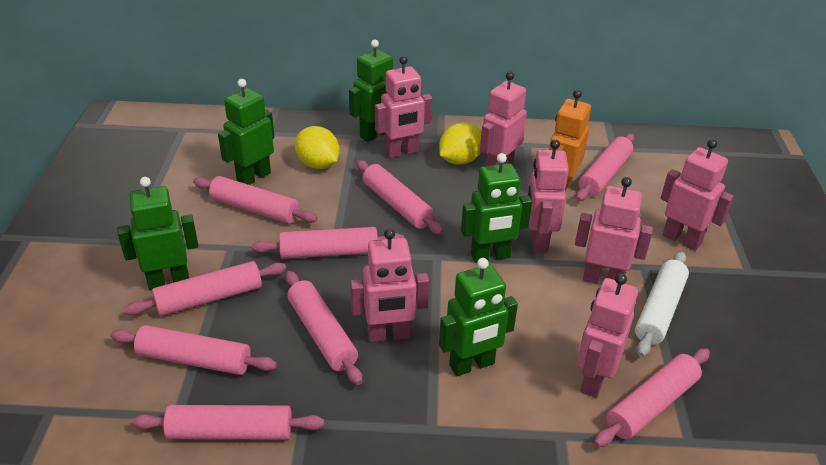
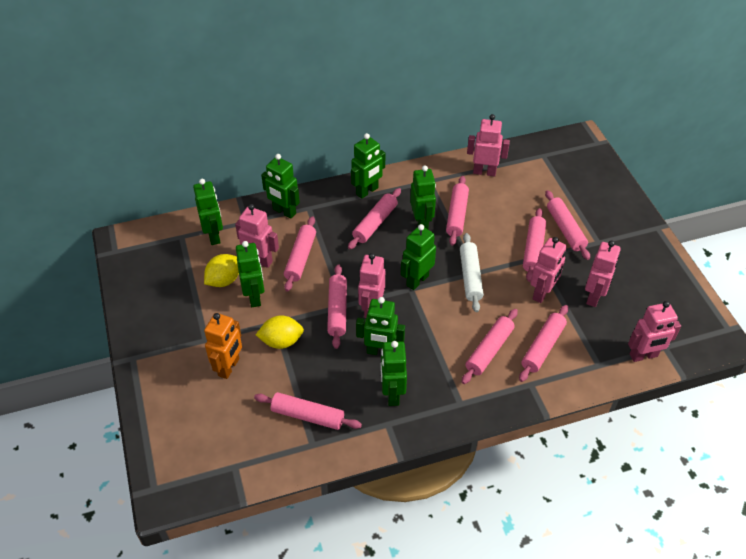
green robot: [117,177,198,291] [218,79,275,185] [349,39,393,142] [439,258,518,376] [461,153,532,263] = 5 -> [193,179,223,245] [236,241,265,307] [261,154,300,219] [351,133,385,199] [356,297,405,355] [380,341,407,406] [401,224,436,290] [410,166,436,229] = 8
pink robot: [350,228,429,342] [375,56,433,158] [480,71,527,166] [528,140,569,253] [575,177,653,284] [577,273,638,398] [661,139,734,251] = 7 -> [235,204,279,268] [358,253,385,318] [467,114,510,176] [530,237,567,303] [585,240,621,307] [628,301,681,362] = 6

